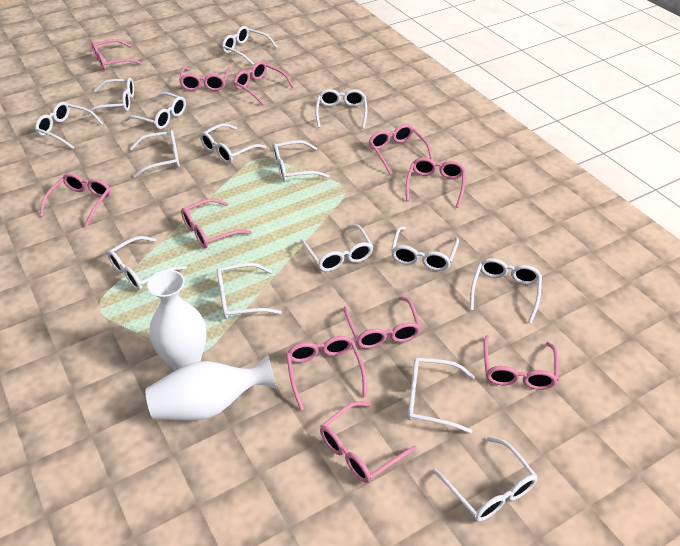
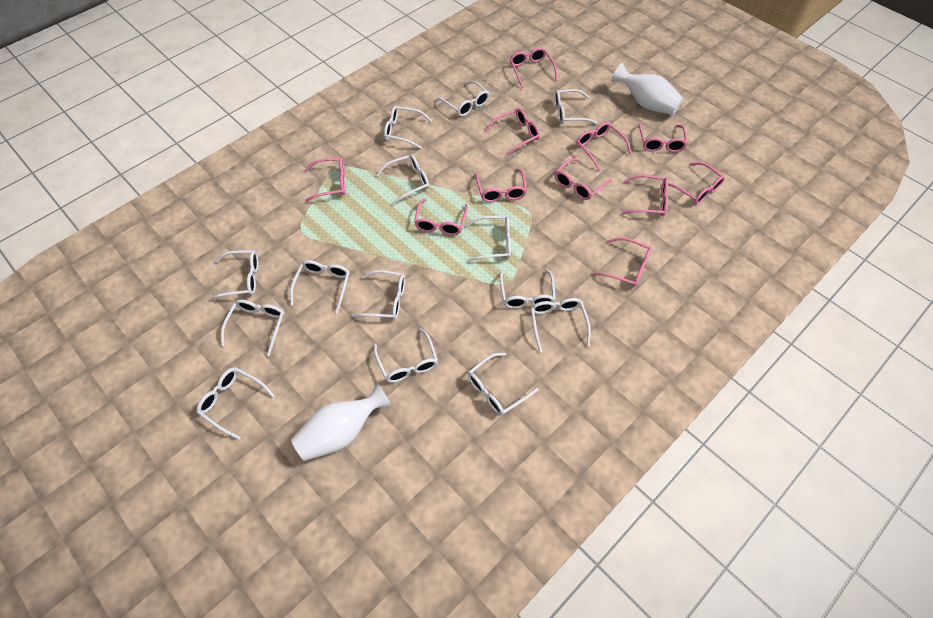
white glasses: [35,102,103,149] [85,78,134,115] [107,236,186,291] [125,92,186,129] [130,130,180,178] [200,123,266,163] [217,263,282,319] [222,26,277,65] [272,140,329,182] [300,224,373,272] [315,89,367,129] [391,227,459,271] [407,358,475,434] [433,436,538,522] [470,258,542,324] = 15 -> [197,367,275,440] [209,250,259,300] [221,299,284,356] [290,260,350,314] [351,270,405,320] [374,328,438,383] [376,154,429,205] [384,106,432,149] [436,81,489,117] [466,216,511,262] [468,353,538,415] [500,269,556,309] [531,298,591,352] [554,89,598,124] = 14

